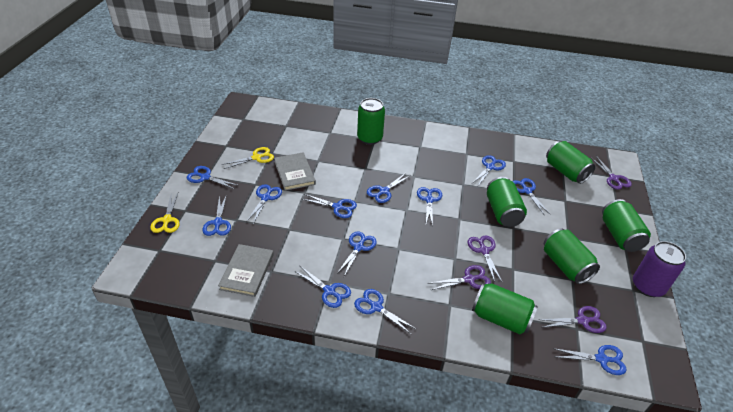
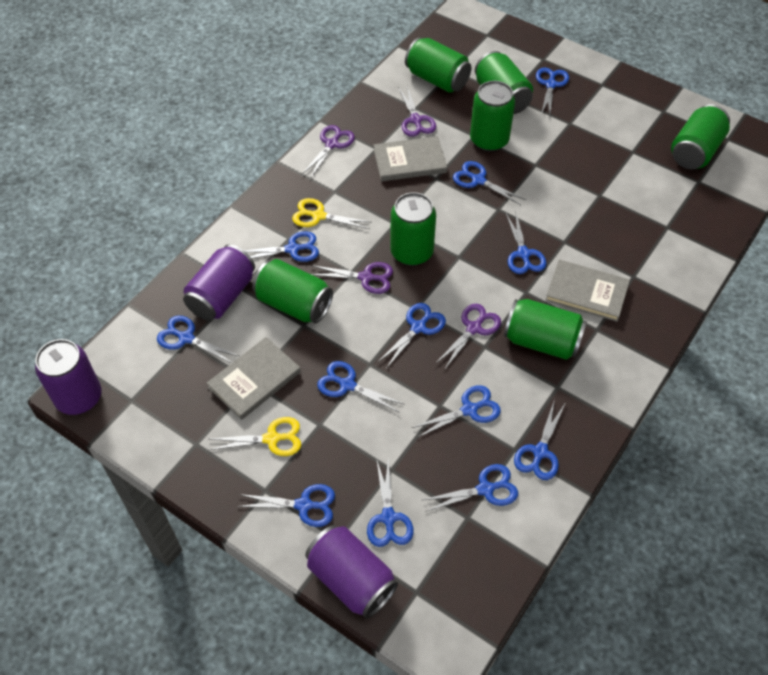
green can: [357,98,385,145] [472,283,538,334] [487,177,527,227] [544,229,600,284] [546,141,596,184] [602,199,651,252] = 6 -> [252,259,333,323] [390,192,436,266] [405,37,471,93] [470,81,515,152] [475,51,533,114] [504,299,587,360] [671,104,730,169] = 7
grey book: [218,244,274,297] [274,153,316,191] = 2 -> [207,337,301,420] [374,136,447,181] [545,260,630,322] = 3
purple can: [633,241,686,297] = 1 -> [35,339,101,415] [183,244,255,321] [305,525,398,619] = 3

